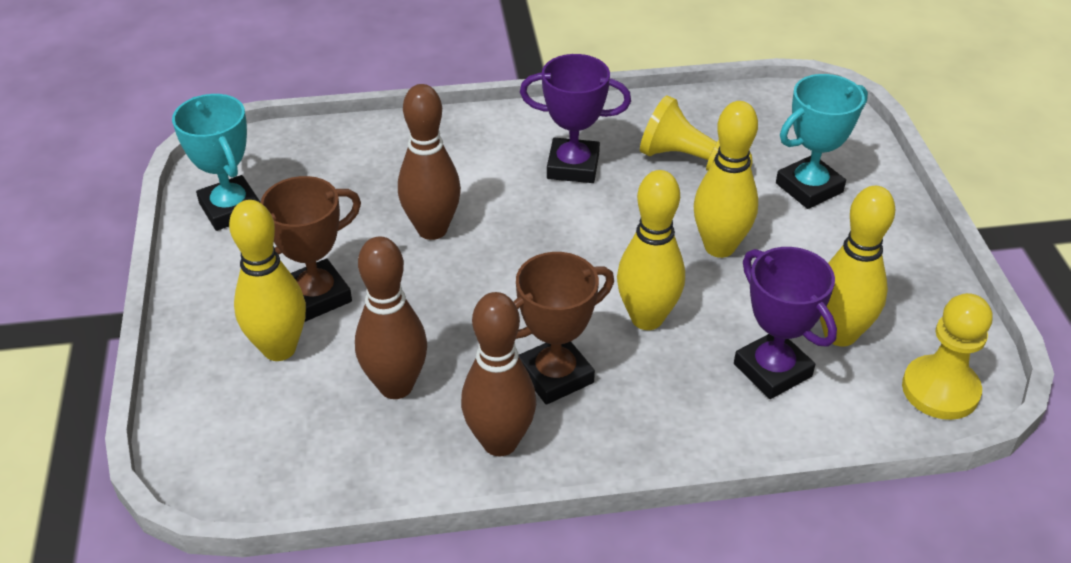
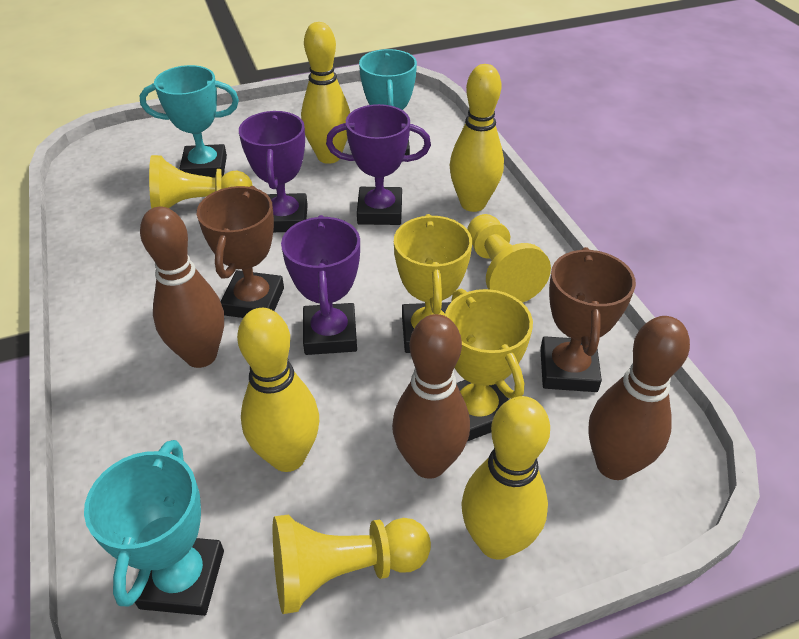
purple trophy: [520,54,631,183] [734,247,837,399] = 2 -> [239,111,308,232] [281,215,360,355] [326,104,431,225] = 3
turquoise trophy: [172,94,260,231] [776,74,868,209] = 2 -> [84,440,224,616] [139,65,239,178] [359,49,417,155] = 3
yellow pawn: [640,95,753,171] [902,293,992,420] = 2 -> [149,155,253,209] [273,514,431,614] [467,214,551,303] = 3
yellow trophy: none = 0 -> [394,214,472,353] [445,289,533,441] = 2

